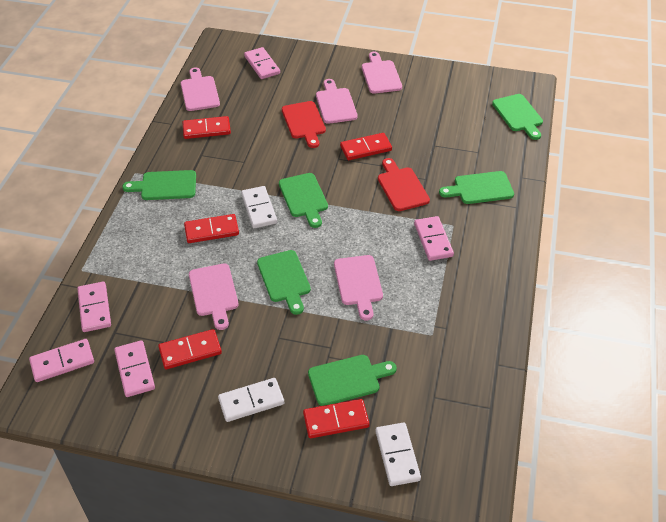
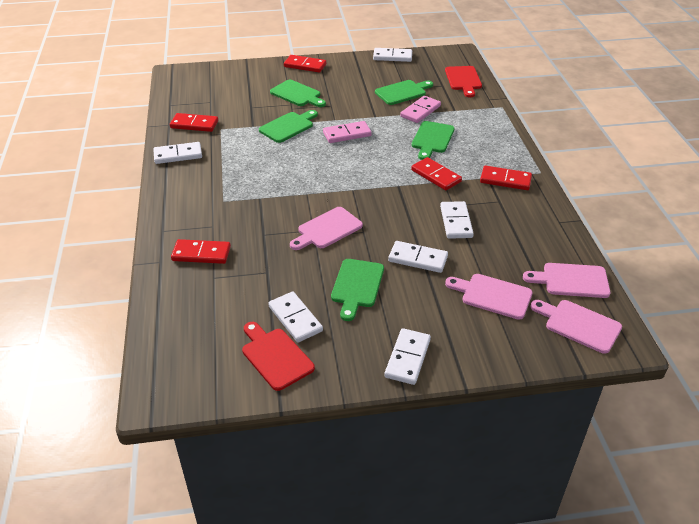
green cutting board: [122,170,196,200] [257,250,311,315] [279,173,328,228] [308,355,397,406] [439,171,514,204] [492,94,543,140] = 6 -> [259,110,318,143] [270,80,326,107] [331,259,384,321] [375,80,433,105] [412,121,455,160] = 5
pink cutting board: [181,67,220,111] [189,263,239,330] [316,79,358,124] [334,255,383,321] [362,52,402,94] = 5 -> [290,207,363,250] [445,274,532,319] [523,263,611,298] [530,300,622,354] = 4
pink domino: [29,339,94,382] [77,281,111,332] [114,340,155,397] [244,47,280,79] [414,216,454,261] = 5 -> [323,121,372,143] [400,96,441,123] = 2
white domino: [218,378,284,422] [241,186,277,228] [375,423,421,486] = 3 -> [153,142,202,164] [268,292,323,342] [373,48,412,62] [385,328,431,385] [388,241,448,273] [440,201,474,239] = 6

